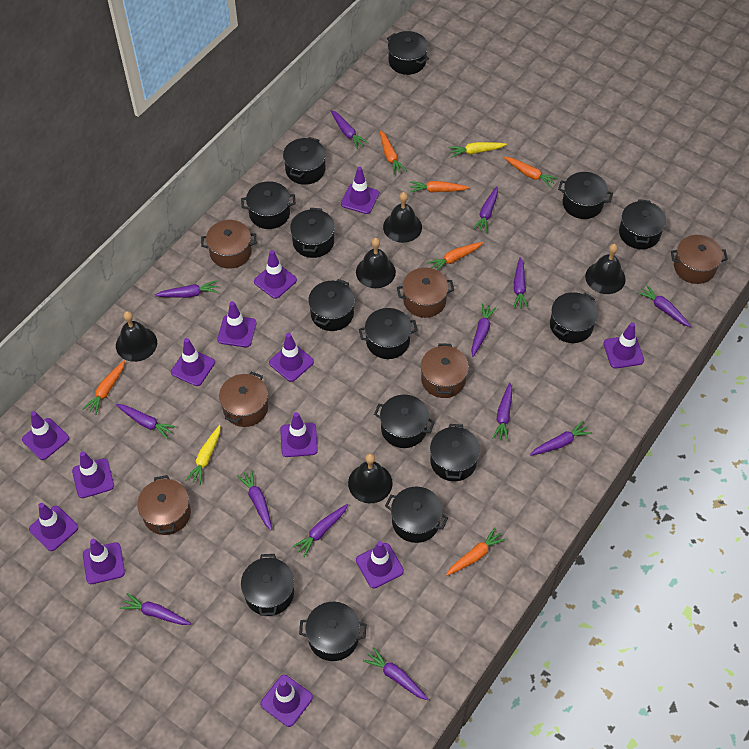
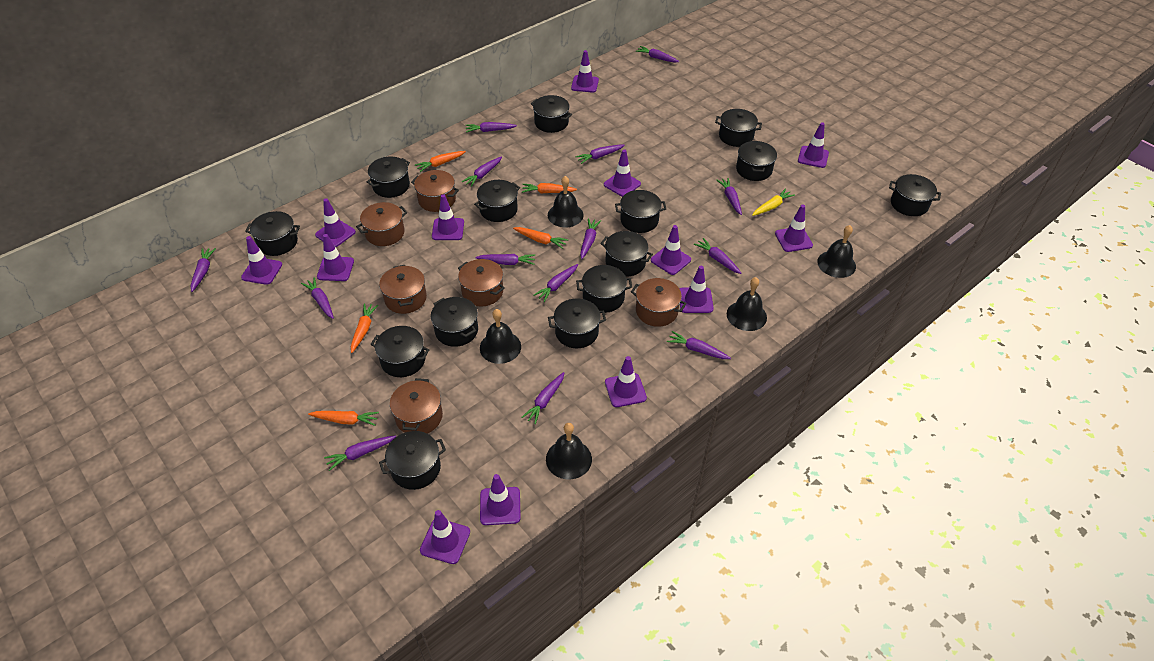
orange carrot: [83,360,125,415] [380,131,407,175] [410,181,470,193] [427,242,483,270] [446,528,506,576] [504,157,558,188] = 6 -> [308,411,379,426] [351,303,378,353] [415,151,466,172] [513,227,568,249] [522,183,577,193] = 5
purple carrot: [116,404,176,439] [120,593,191,625] [155,280,219,298] [237,469,272,530] [292,504,348,557] [331,110,368,149] [363,647,429,700] [471,303,497,357] [473,186,498,233] [492,383,512,442] [513,257,529,309] [530,421,592,456] [637,284,691,327] = 13 -> [191,248,216,292] [301,277,334,319] [324,435,396,471] [462,156,502,187] [466,122,517,133] [476,254,535,265] [522,372,564,424] [533,264,578,302] [576,145,625,164] [580,218,601,259] [636,46,679,63] [667,331,731,359] [694,238,742,274] [717,178,742,215] = 14
yellow carrot: [186,425,221,485] [448,142,507,158] = 2 -> [752,188,795,216] = 1

